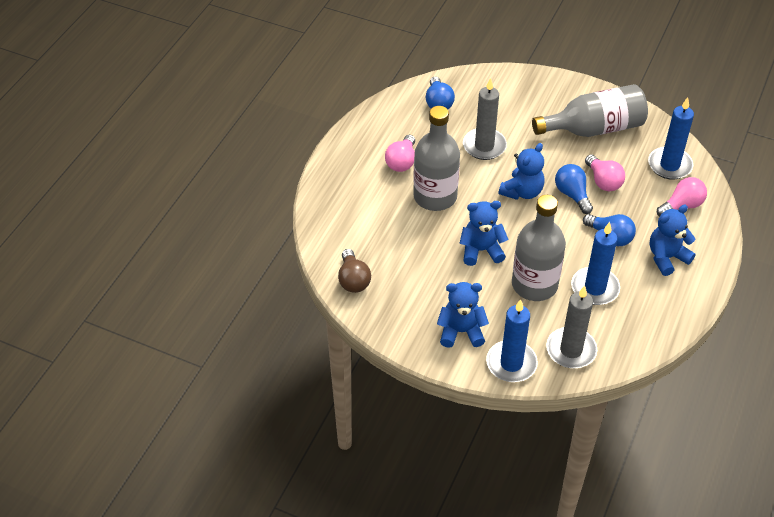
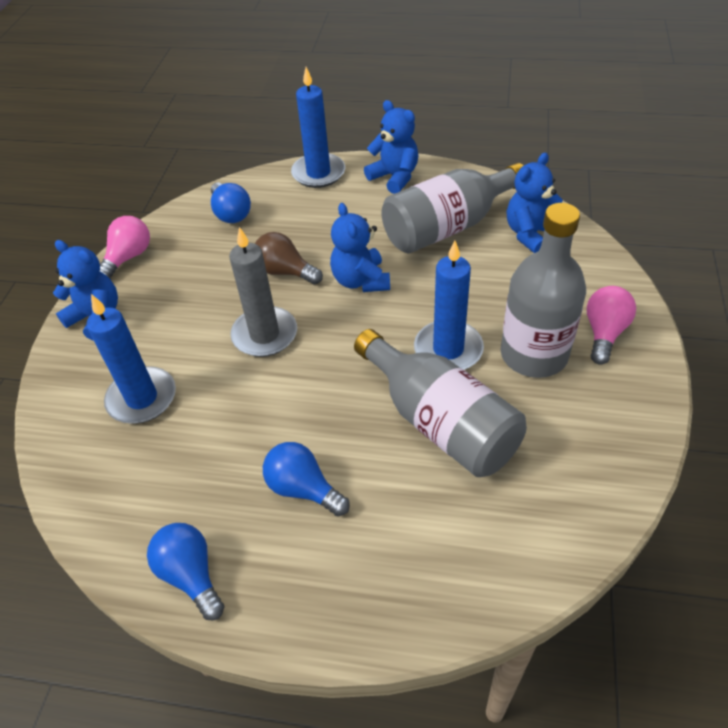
grey candle: [463,78,507,160] [546,285,597,368] = 2 -> [229,227,297,357] = 1
pink light bulb: [385,135,415,172] [585,154,625,191] [657,177,707,217] = 3 -> [100,216,150,278] [587,286,636,365] = 2

